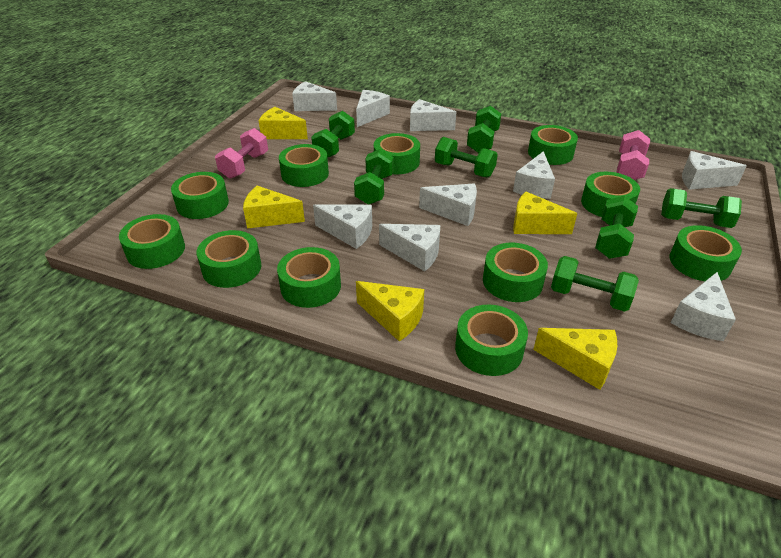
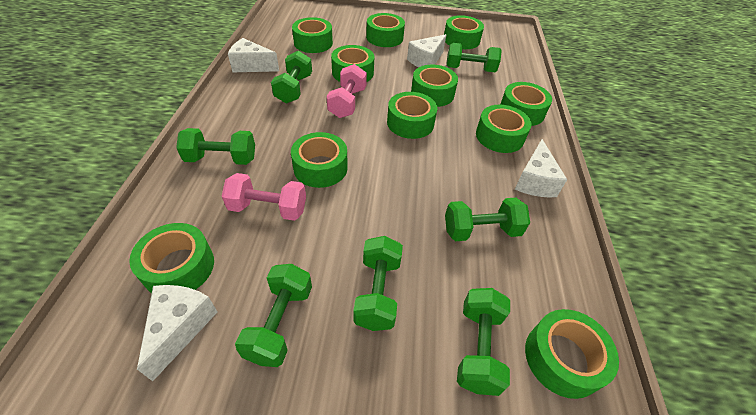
white cheese: [292,81,337,111] [313,204,372,249] [356,90,390,127] [379,224,440,272] [410,99,456,131] [419,184,477,226] [513,151,555,199] [671,272,736,341] [682,151,747,190] = 9 -> [137,285,218,381] [228,38,279,72] [407,34,446,68] [515,139,567,197] = 4
yellow cheese: [243,186,305,228] [258,107,308,139] [356,281,424,341] [513,192,577,234] [533,328,617,390] = 5 -> none = 0

